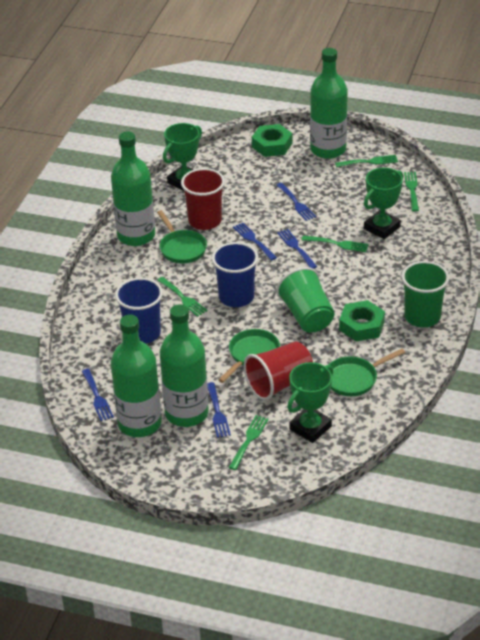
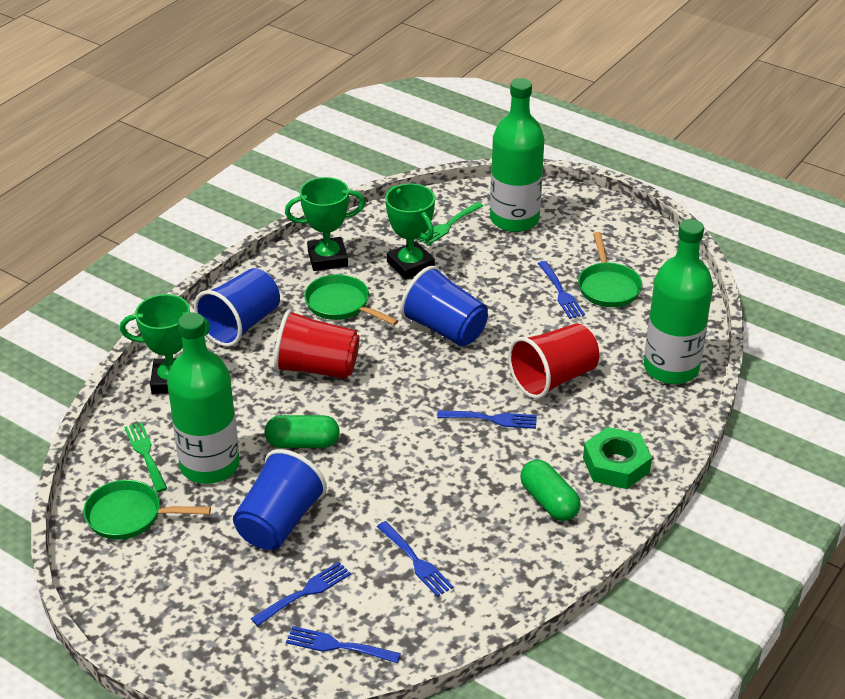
blue cup: [115,277,163,344] [212,242,258,307] = 2 -> [194,268,280,347] [233,449,327,550] [400,266,488,347] = 3
green bottle: [111,132,155,246] [111,315,162,437] [160,304,208,427] [310,48,348,159] = 4 -> [167,313,240,484] [490,78,545,232] [644,219,713,384] = 3
green capsule: none = 0 -> [264,415,340,448] [520,460,581,521] = 2
green cup: [276,267,334,333] [401,261,449,327] = 2 -> none = 0
green fork: [157,277,207,317] [228,415,269,470] [302,236,369,252] [335,155,398,167] [404,172,419,212] = 5 -> [124,422,167,492] [417,202,483,245] = 2
green nut: [252,124,292,157] [339,300,385,342] = 2 -> [583,427,652,489] = 1

